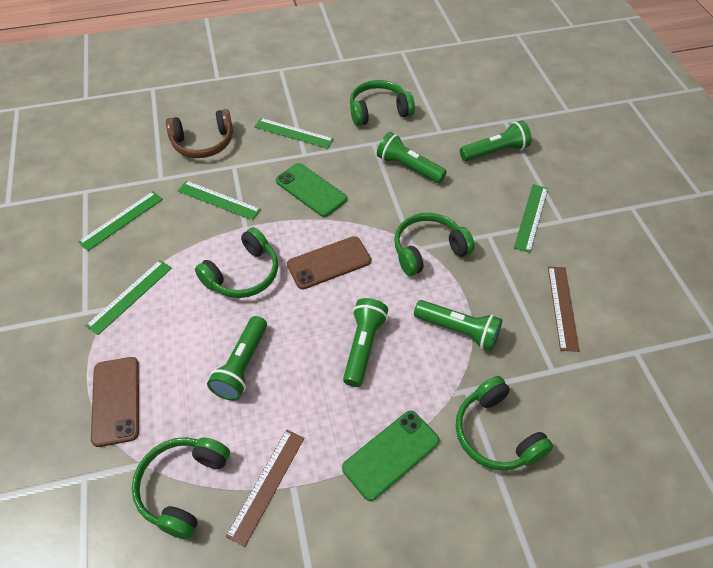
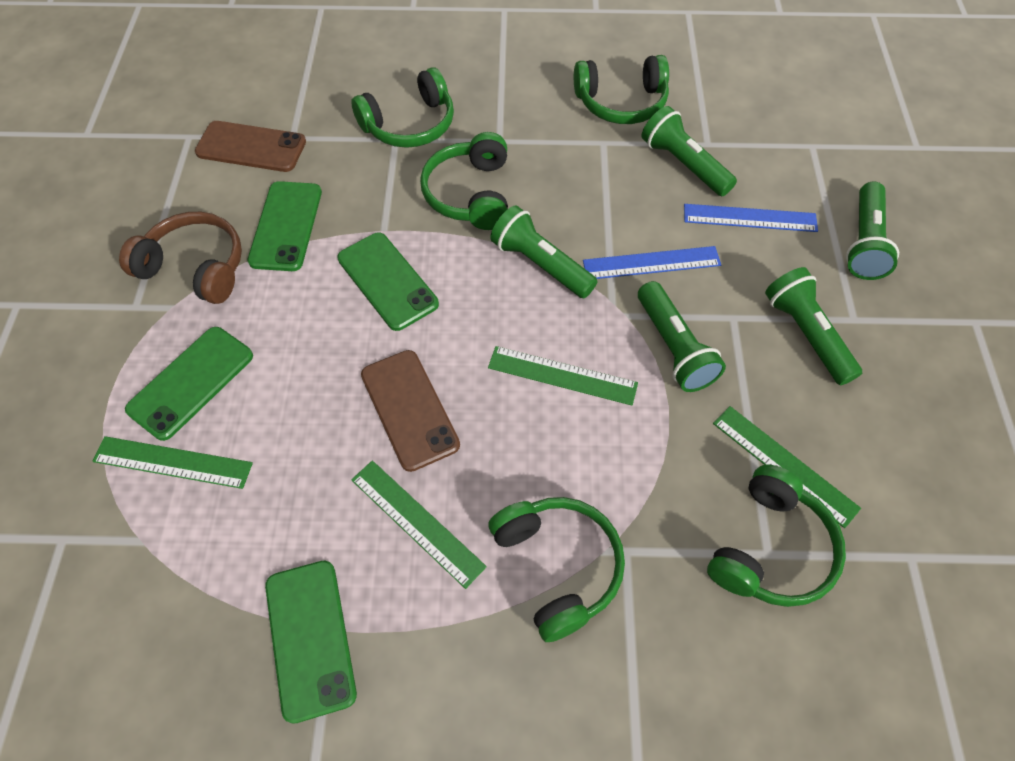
blue ruler: none = 0 -> [583,246,721,279] [684,204,818,232] = 2
brown ruler: [226,430,305,547] [548,267,580,352] = 2 -> none = 0
green phone: [276,163,347,217] [342,411,439,501] = 2 -> [125,327,253,441] [247,181,322,271] [265,561,357,724] [337,232,439,331] = 4
green ruler: [78,191,163,251] [85,260,172,335] [178,181,261,220] [254,118,334,149] [514,184,548,253] = 5 -> [92,436,253,489] [351,461,487,589] [488,346,638,406] [713,406,861,528] = 4

